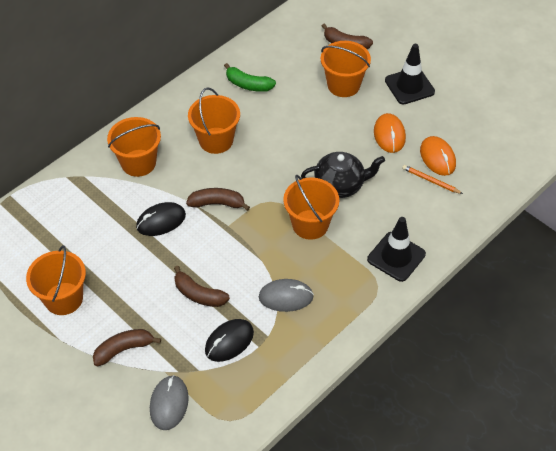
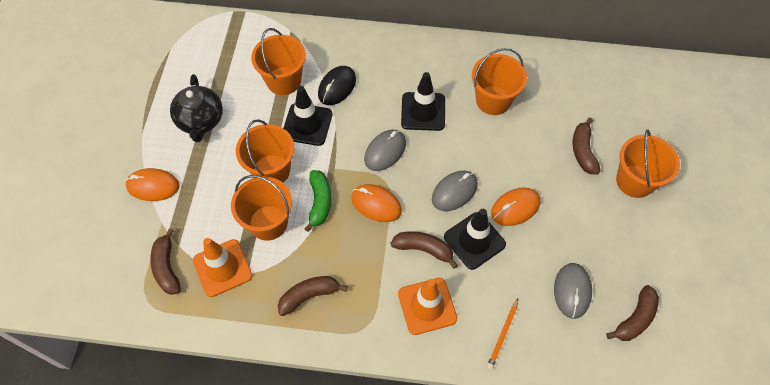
black mouse: [136,202,186,236] [205,319,254,362] = 2 -> [318,66,356,105] = 1
black traffic cone: [367,217,426,282] [385,44,435,105] = 2 -> [283,86,332,146] [401,72,445,131] [444,209,506,270] = 3
brown banana: [93,329,161,366] [174,266,230,307] [186,188,250,211] [322,23,373,49] = 4 -> [150,228,181,295] [278,276,348,316] [390,231,458,269] [573,117,601,174] [606,285,659,341] = 5
grey mouse: [150,375,189,430] [259,279,314,312] = 2 -> [364,130,406,171] [432,171,478,211] [554,263,592,319] = 3
orange mouse: [374,113,406,153] [420,136,456,176] = 2 -> [125,168,180,201] [351,184,402,222] [491,187,540,226] = 3
orange traffic cone: none = 0 -> [193,238,253,297] [398,278,457,335] = 2

